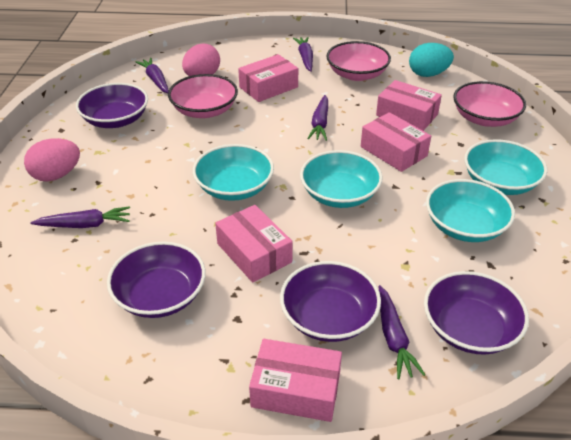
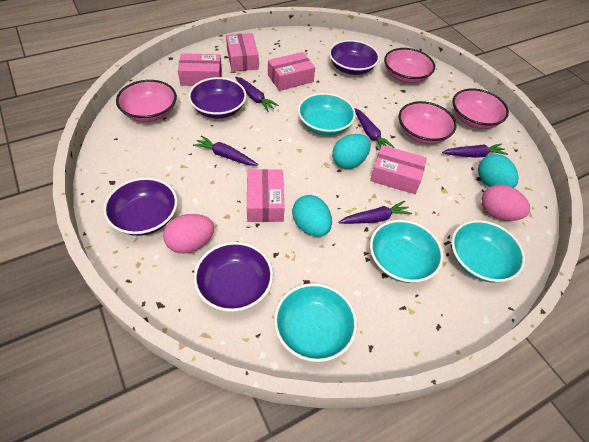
pink bowl: [168,74,238,118] [326,41,391,81] [453,81,526,127] = 3 -> [116,80,177,122] [384,48,435,83] [399,101,457,144] [452,89,509,129] = 4
turquoise egg: [409,43,454,77] = 1 -> [292,195,332,237] [332,134,371,169] [478,154,519,188] = 3

